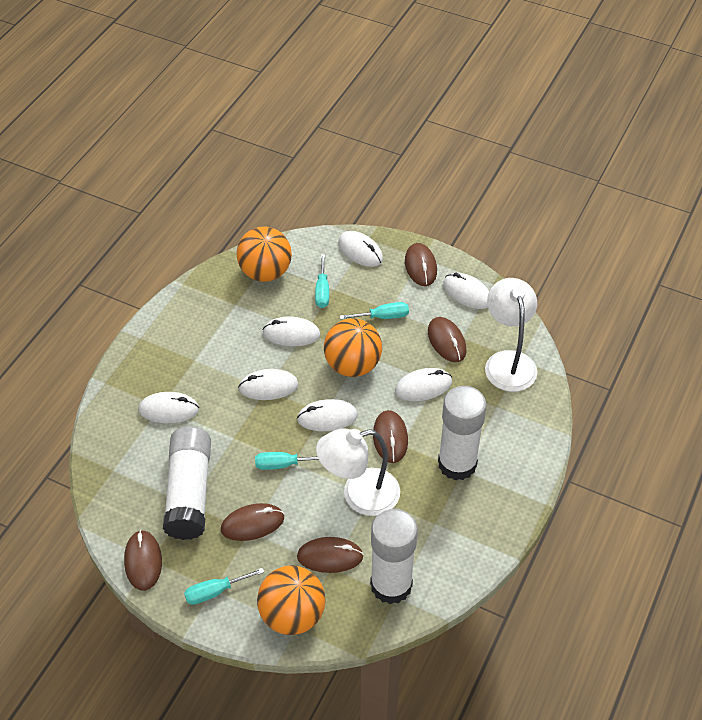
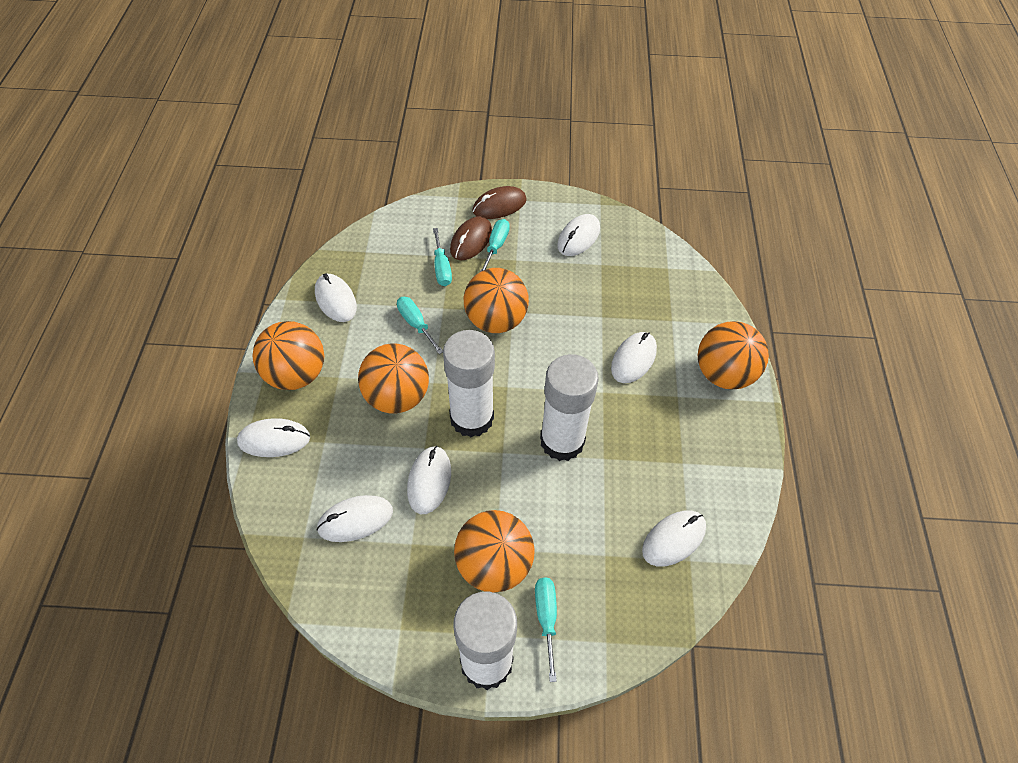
brown mouse: [124,530,162,591] [221,503,284,541] [297,537,364,573] [373,410,408,463] [405,243,437,286] [428,317,466,362] = 6 -> [450,216,492,260] [472,186,527,219] = 2
orange ball: [236,227,292,282] [257,565,326,635] [324,318,382,377] = 3 -> [252,321,324,390] [358,343,429,413] [454,510,535,593] [464,268,529,333] [698,321,769,390] = 5
white lamp: [316,428,400,516] [485,278,537,392] = 2 -> none = 0

